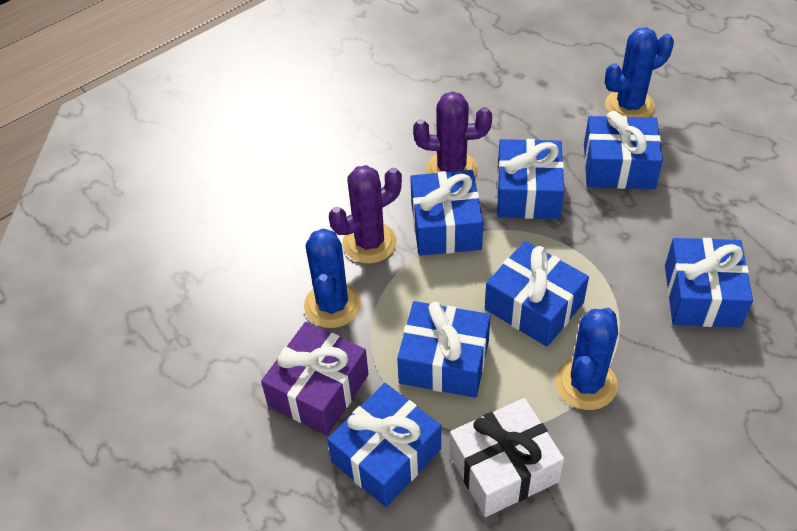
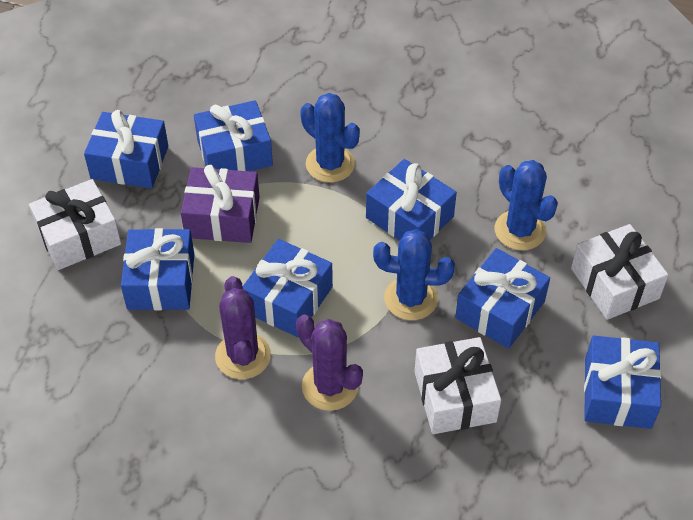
white gift: [450,398,564,517] = 1 -> [29,179,121,270] [414,337,501,434] [571,224,668,320] = 3

